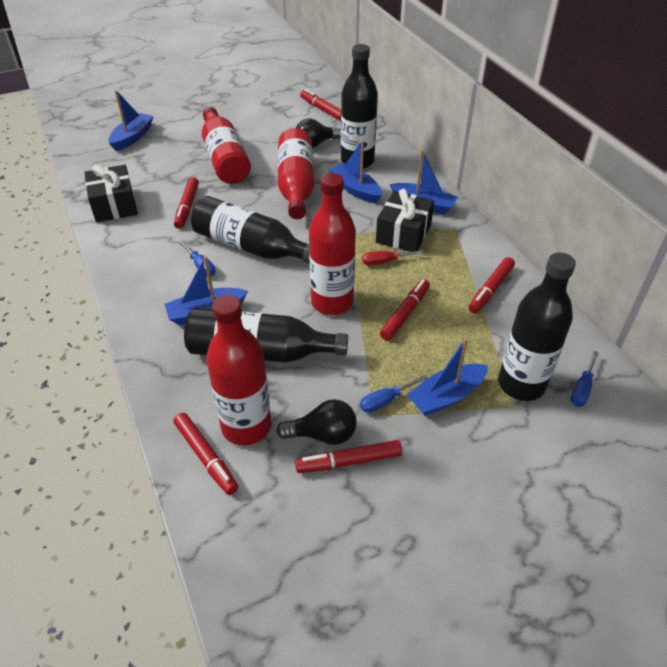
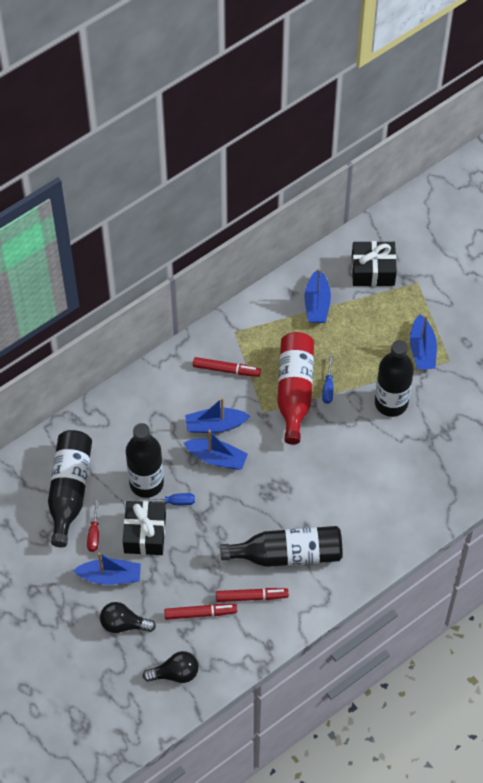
blue screwdriver: [178,240,216,276] [360,375,428,413] [571,351,599,407] = 3 -> [140,493,195,505] [322,355,334,404] = 2
red bottle: [202,107,251,184] [206,295,271,445] [278,128,315,219] [309,173,356,315] = 4 -> [277,332,314,445] = 1
red marker: [174,177,199,229] [174,413,238,495] [295,440,402,473] [300,89,341,121] [380,279,430,341] [469,257,515,313] = 6 -> [164,604,237,620] [193,357,261,377] [216,588,289,602] = 3

